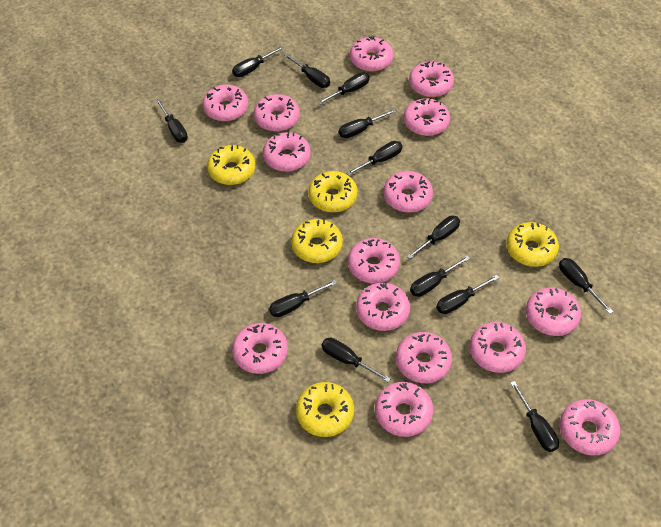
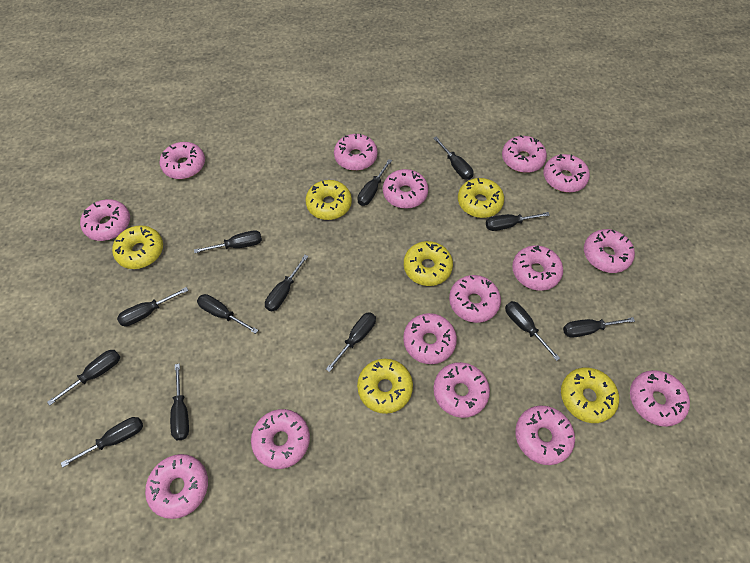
yellow donut: [207,145,256,185] [291,219,343,263] [296,382,354,437] [308,171,358,213] [506,222,559,267] = 5 -> [112,225,163,269] [305,180,352,220] [357,359,413,414] [404,241,453,286] [458,178,504,218] [561,368,619,423] = 6

